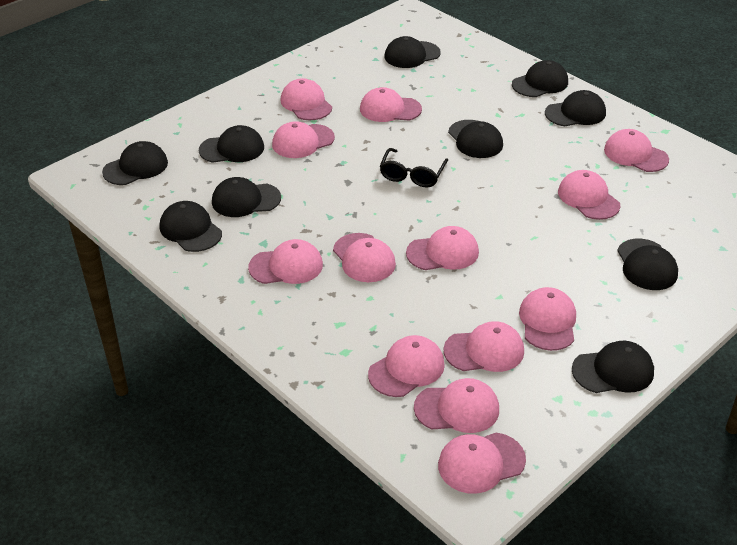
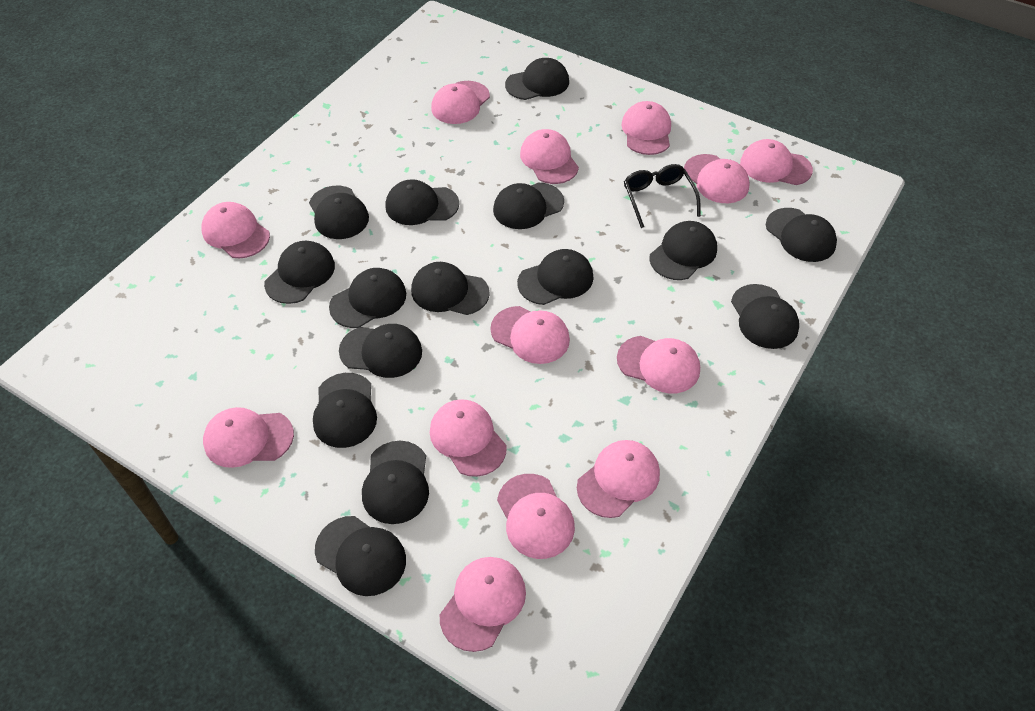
black cap: [102,141,168,185] [160,201,222,252] [199,125,264,163] [212,177,281,217] [384,36,441,68] [448,120,503,158] [512,60,568,97] [545,90,606,126] [572,341,654,393] [617,239,678,290] = 10 -> [264,241,335,304] [309,186,369,239] [313,373,377,448] [315,516,406,596] [329,268,406,328] [339,324,422,378] [362,441,429,524] [385,179,459,225] [411,262,490,315] [493,183,564,229] [505,58,569,100] [517,249,594,305] [650,221,717,280] [731,284,799,349] [766,208,837,262] = 15

